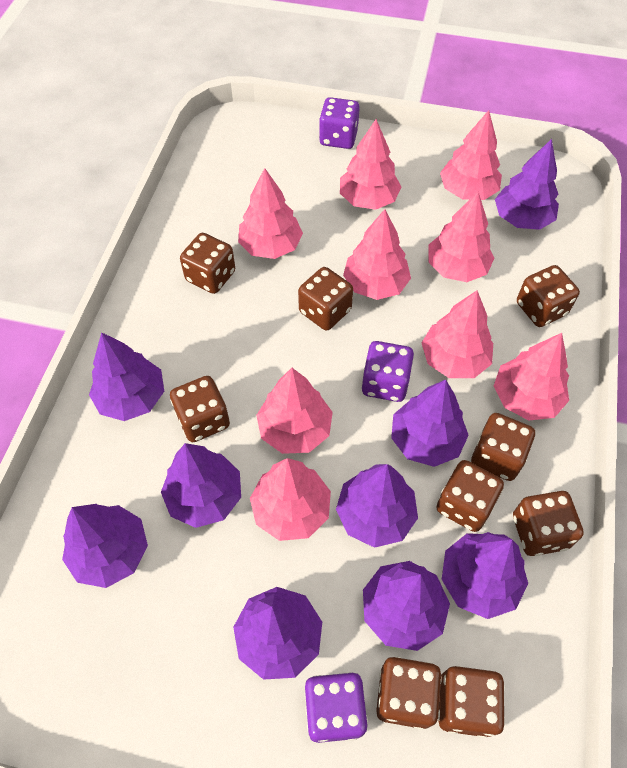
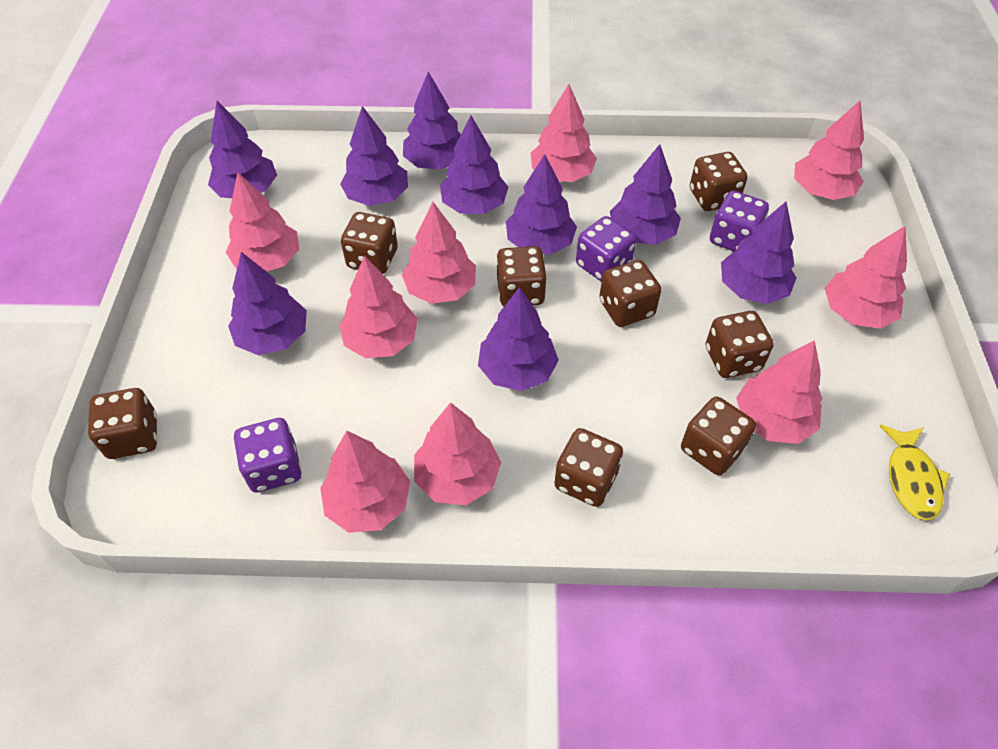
brown dice: [170,376,230,442] [180,233,235,294] [298,267,353,330] [376,657,442,729] [436,460,504,532] [438,666,505,738] [471,413,535,481] [513,491,584,556] [517,265,580,327] = 9 -> [88,388,157,459] [341,212,398,274] [496,246,547,306] [554,428,623,507] [599,260,661,327] [681,397,756,475] [690,152,748,211] [706,311,774,378] = 8
yellow fish: none = 0 -> [880,425,950,521] = 1

